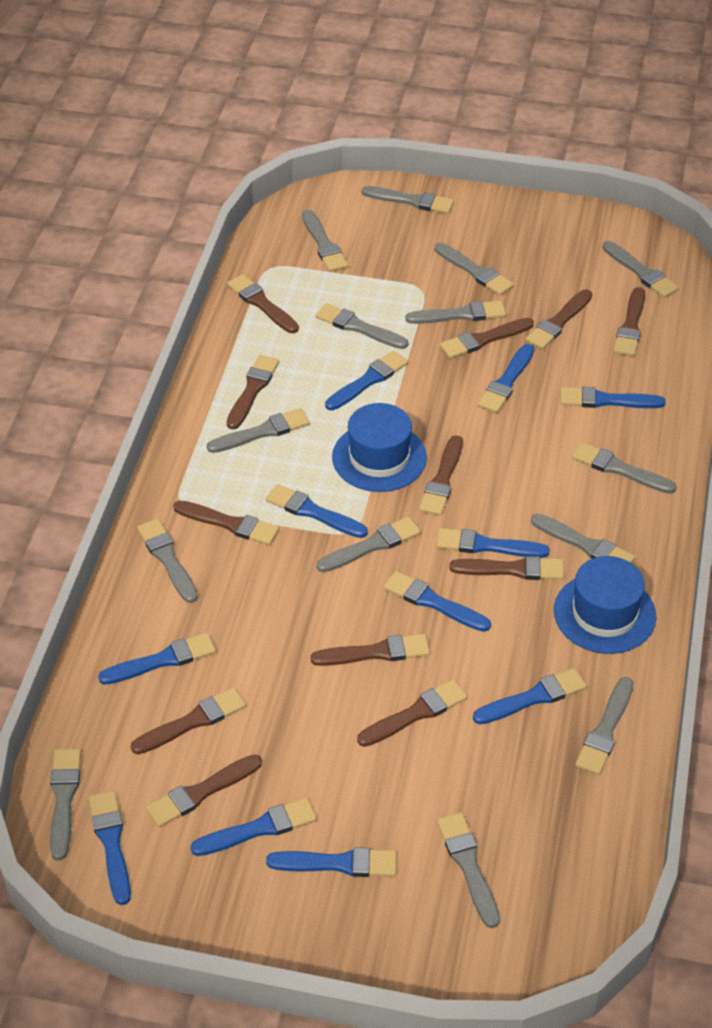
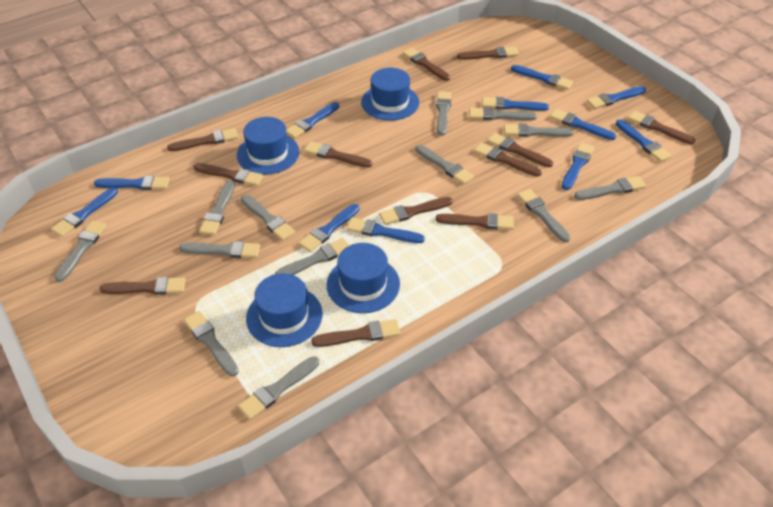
blue hat: [332,403,427,492] [554,556,656,654] = 2 -> [237,117,299,175] [246,273,323,347] [327,243,400,313] [361,68,419,120] = 4
grey brush: [50,749,81,860] [137,519,198,603] [207,408,310,453] [302,210,348,272] [316,303,408,349] [317,517,421,572] [362,186,454,214] [406,301,506,324] [435,243,514,295] [437,812,500,928] [531,514,635,563] [572,442,677,494] [575,677,634,775] [602,241,679,298] = 14 -> [54,221,107,282] [179,241,260,258] [184,311,239,376] [199,180,235,235] [238,356,319,420] [241,194,295,241] [275,238,349,275] [415,145,474,184] [436,91,451,136] [469,107,537,120] [504,124,574,137] [517,189,570,243] [574,176,646,200] = 13

